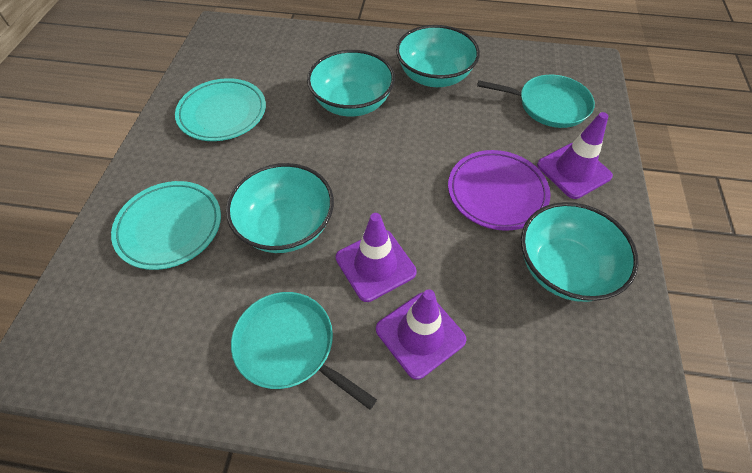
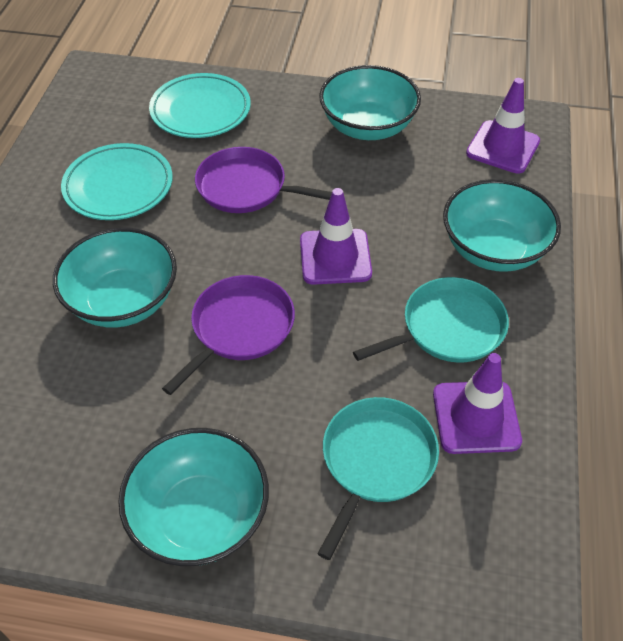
purple pan: none = 0 -> [162,275,295,395] [195,147,332,213] = 2
purple plate: [448,150,550,231] = 1 -> none = 0

